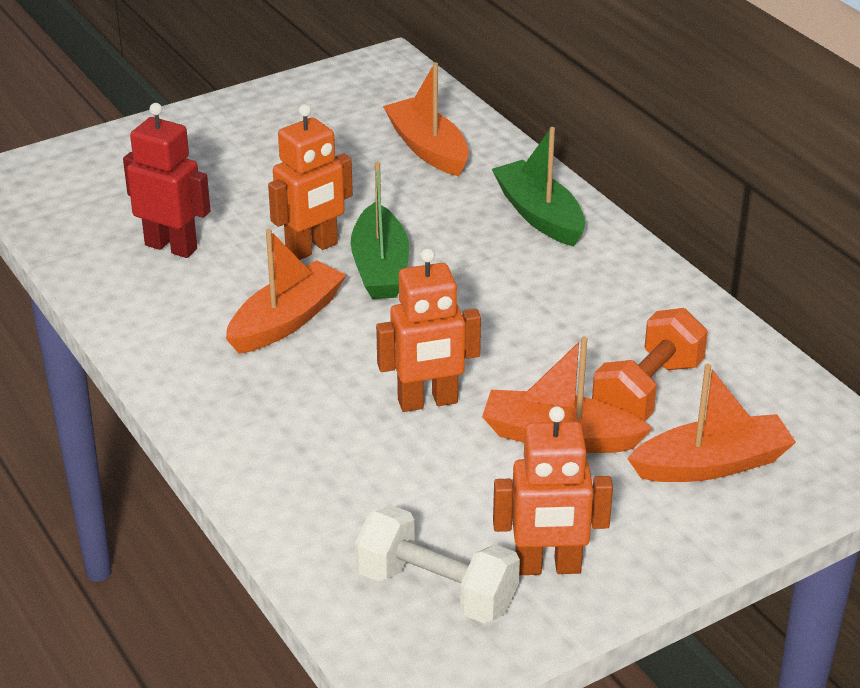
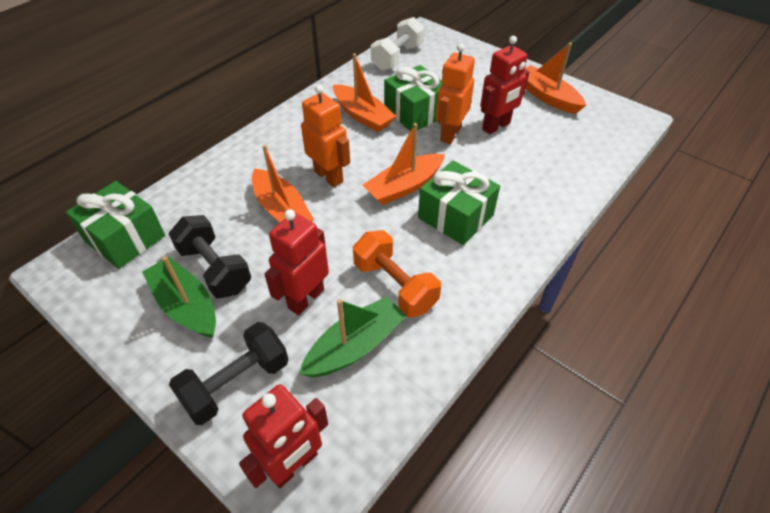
black dumbbell: none = 0 -> [169,215,251,298] [169,322,288,425] = 2
green gift: none = 0 -> [66,181,165,269] [384,65,442,131] [418,161,500,245] = 3
orange robot: [268,104,353,260] [376,248,481,412] [493,406,613,575] = 3 -> [301,85,350,187] [436,43,475,144] = 2
red robot: [123,103,210,258] = 1 -> [239,384,328,488] [264,209,329,315] [480,36,529,134] = 3

